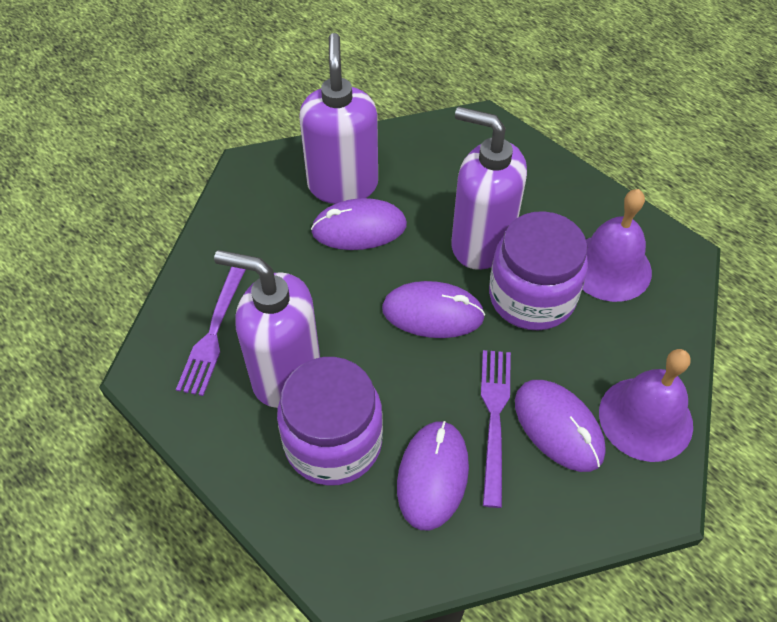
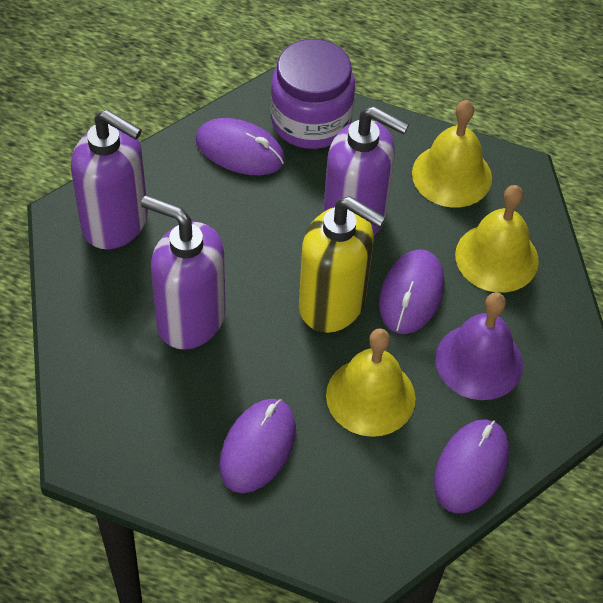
purple bell: [582,189,652,302] [599,349,693,462] = 2 -> [435,292,523,400] = 1
purple fork: [176,267,246,396] [481,350,511,508] = 2 -> none = 0
purple jar: [277,357,383,486] [489,211,588,330] = 2 -> [270,39,355,149] = 1
yellow bell: none = 0 -> [326,329,416,437] [412,100,492,208] [455,185,539,293] = 3
yellow soap dispenser: none = 0 -> [299,196,386,333] = 1

